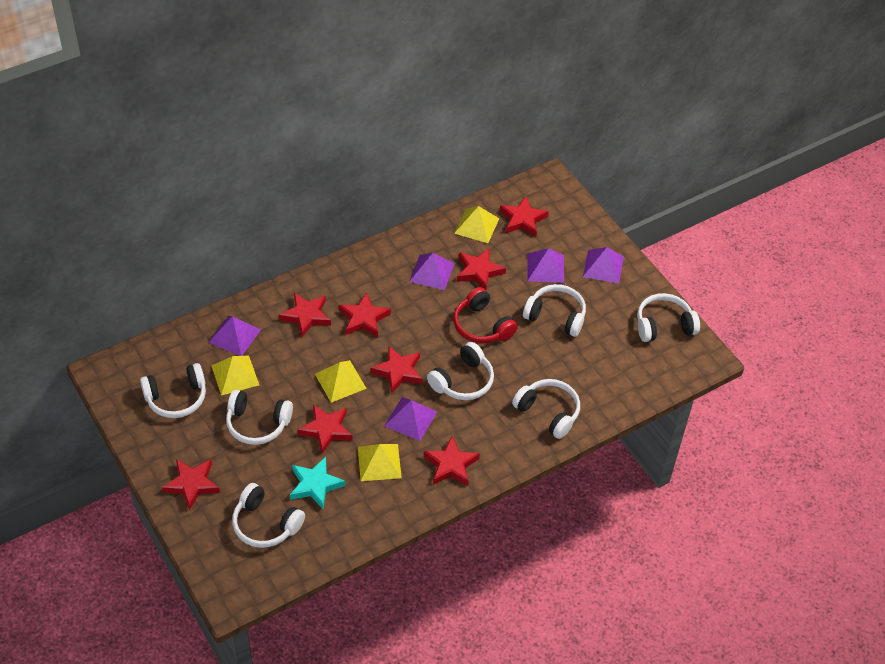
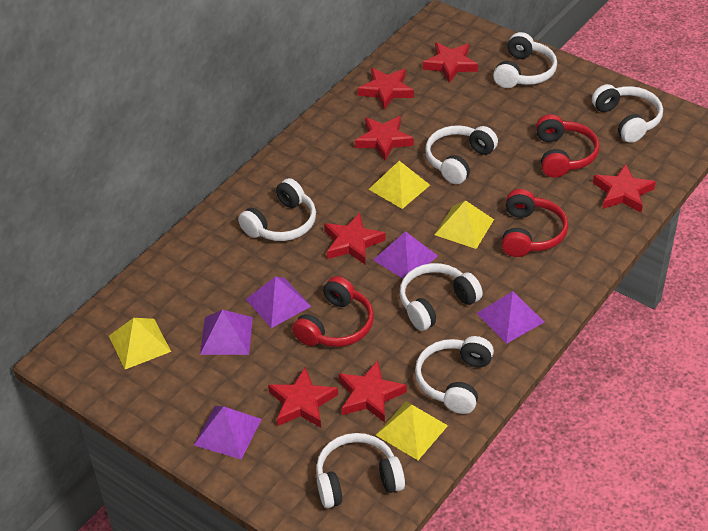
red headphones: [453,287,518,343] = 1 -> [292,276,374,347] [502,189,568,257] [536,114,599,178] = 3
red star: [162,459,220,511] [279,293,331,337] [297,404,353,454] [339,293,391,337] [370,345,422,394] [424,436,480,486] [457,248,506,290] [500,196,549,237] = 8 -> [268,367,338,428] [324,213,386,264] [338,360,407,422] [355,116,414,161] [358,68,414,110] [423,42,478,83] [593,164,656,213] = 7
turquoise star: [290,457,345,509] = 1 -> none = 0

